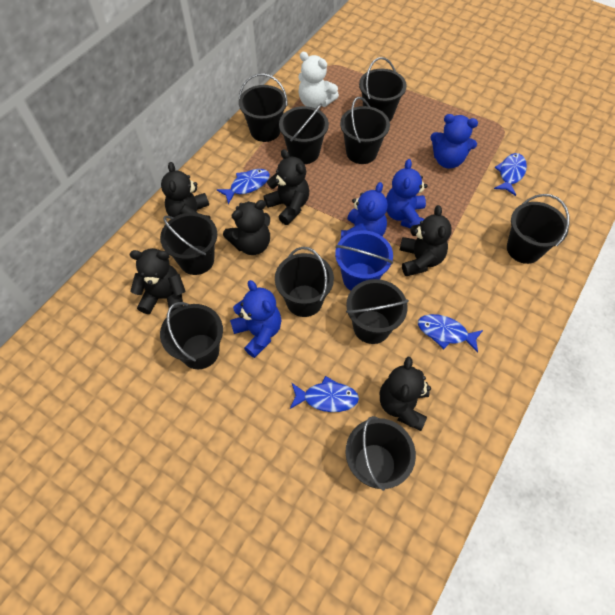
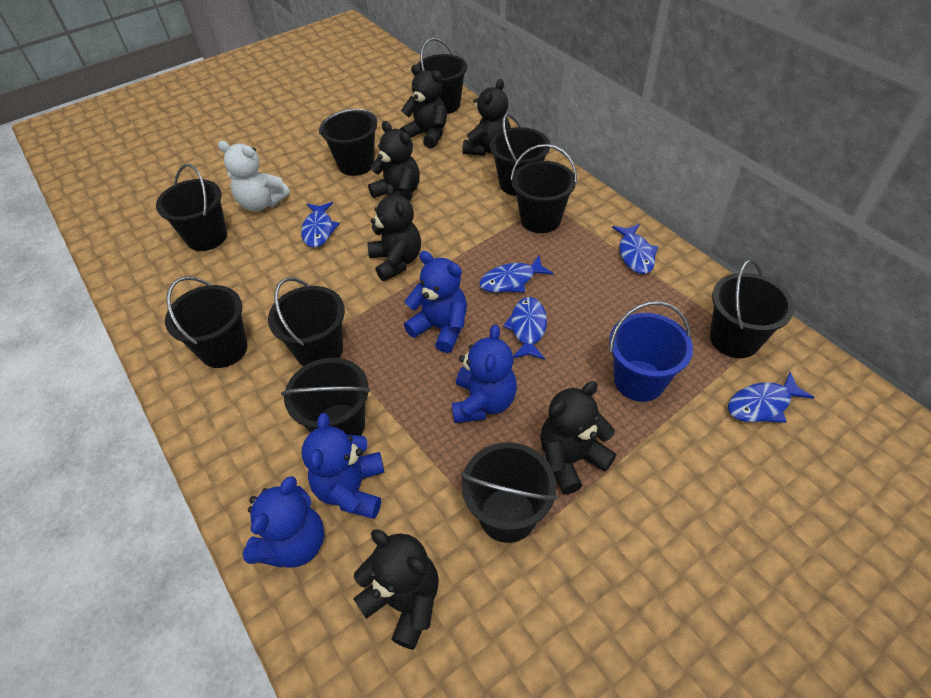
blue fish: [217,169,270,204] [290,376,359,412] [418,314,483,353] [494,153,527,196] = 4 -> [301,202,340,248] [479,256,553,293] [503,297,547,360] [612,224,658,274] [728,372,815,423] = 5

